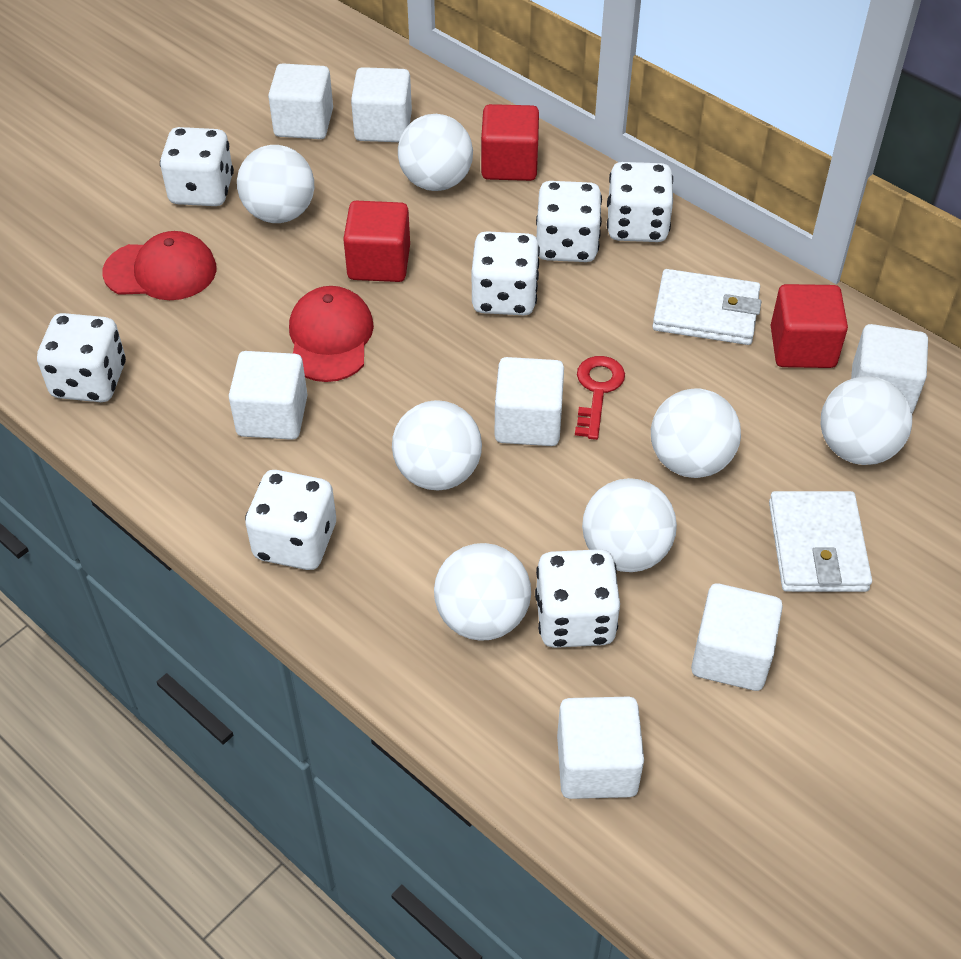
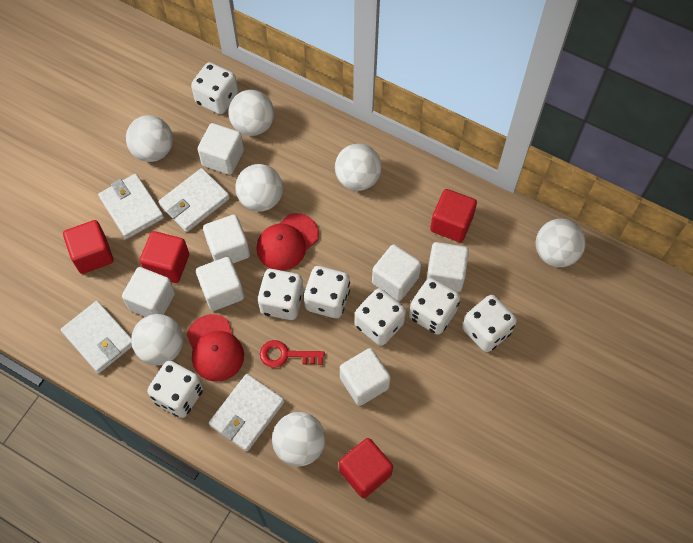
red cube: [343,201,410,282] [481,104,539,181] [771,284,848,368] = 3 -> [63,220,113,274] [140,231,189,283] [339,438,393,498] [430,189,477,242] = 4
white wallet: [652,269,761,345] [769,491,872,592] = 2 -> [60,301,132,373] [98,174,164,239] [159,168,230,232] [209,374,284,451] = 4

